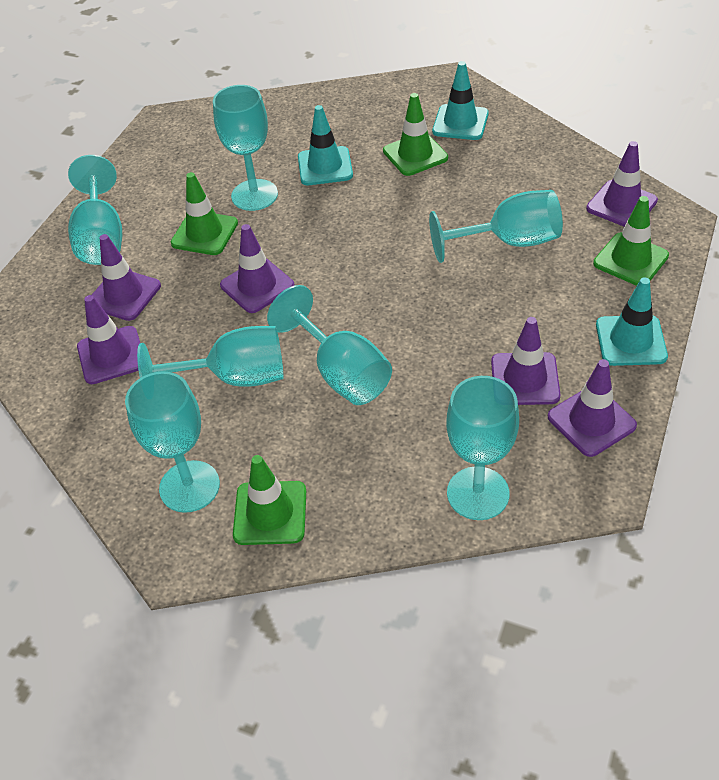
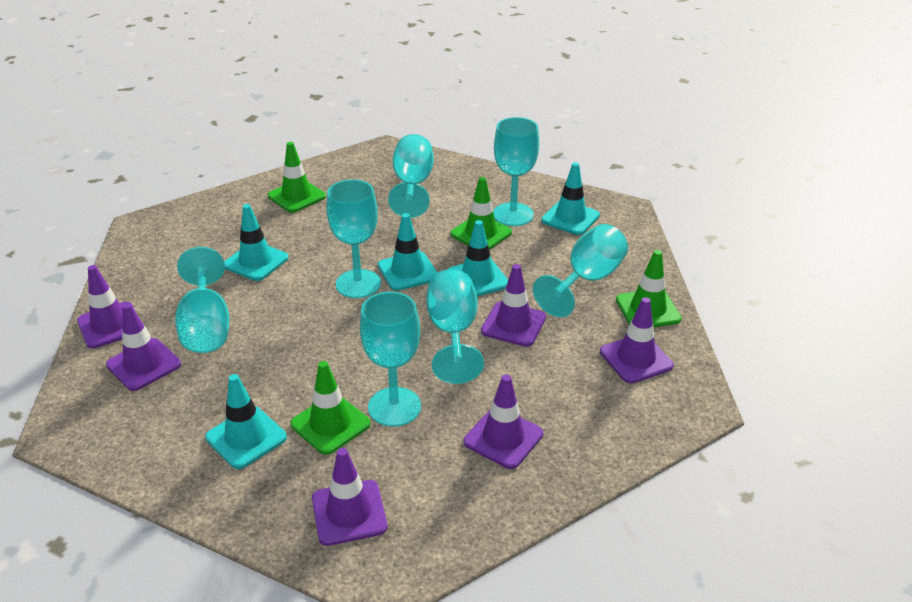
turquoise traffic cone: [298,105,353,185] [432,61,489,140] [596,277,668,366] = 3 -> [205,374,287,469] [224,204,289,281] [378,213,438,291] [448,220,508,297] [541,162,600,235] = 5

